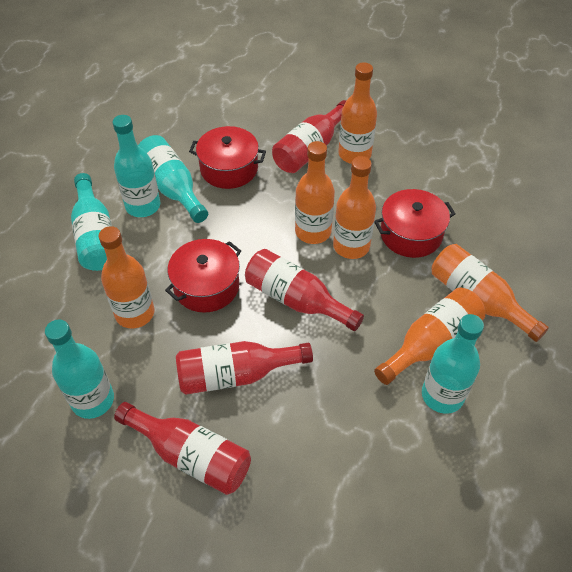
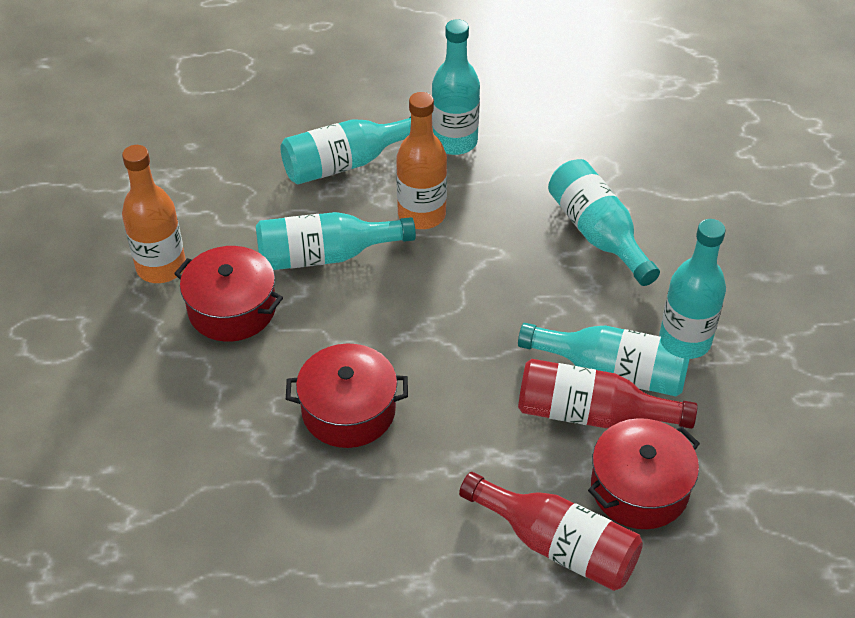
orange bottle: [99,226,154,329] [295,141,335,244] [333,156,376,259] [338,62,377,164] [374,287,485,385] [431,244,549,342] = 6 -> [122,145,186,283] [396,92,447,229] = 2
red bottle: [114,402,251,495] [176,341,313,395] [245,249,364,331] [272,100,346,173] = 4 -> [459,472,643,591] [518,359,698,429] = 2
turquoise bottle: [45,319,114,419] [71,173,112,271] [112,115,160,217] [138,135,208,223] [422,314,484,414] = 5 -> [256,212,416,270] [280,116,411,184] [432,19,480,155] [518,323,692,396] [548,159,660,286] [659,219,726,359] = 6

